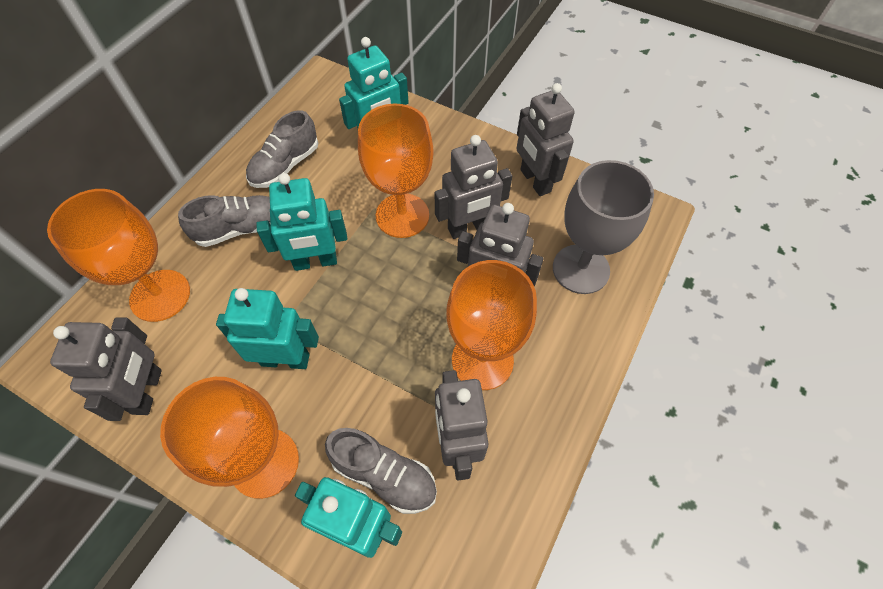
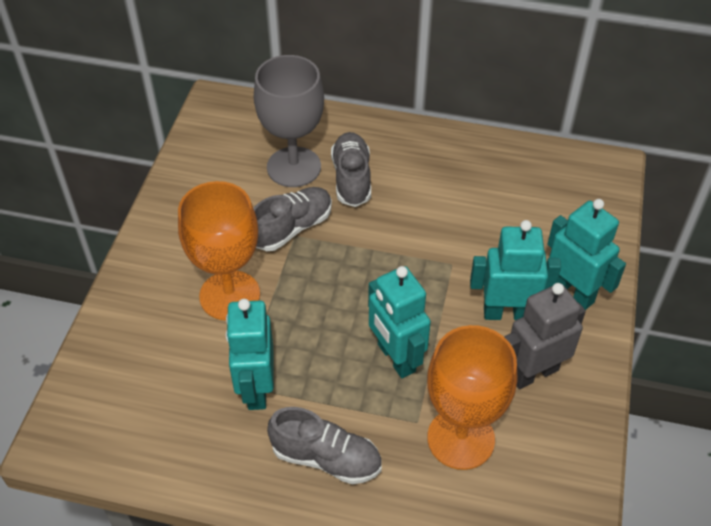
grey robot: [50,317,162,421] [434,135,512,239] [435,370,489,481] [457,203,544,286] [516,83,575,196] = 5 -> [504,283,586,389] = 1
orange goblet: [47,189,190,322] [160,377,299,499] [358,104,434,238] [447,260,537,390] = 4 -> [178,181,260,320] [427,325,517,470] = 2

